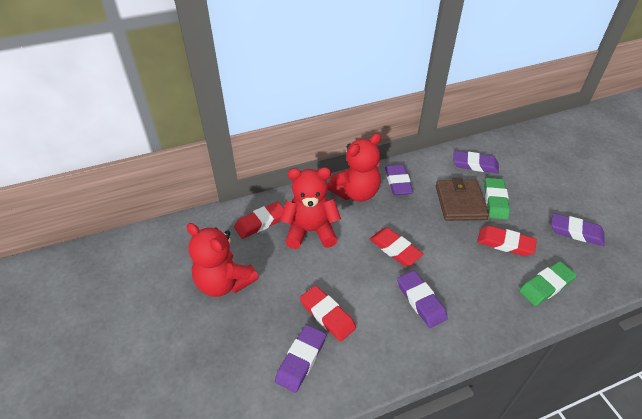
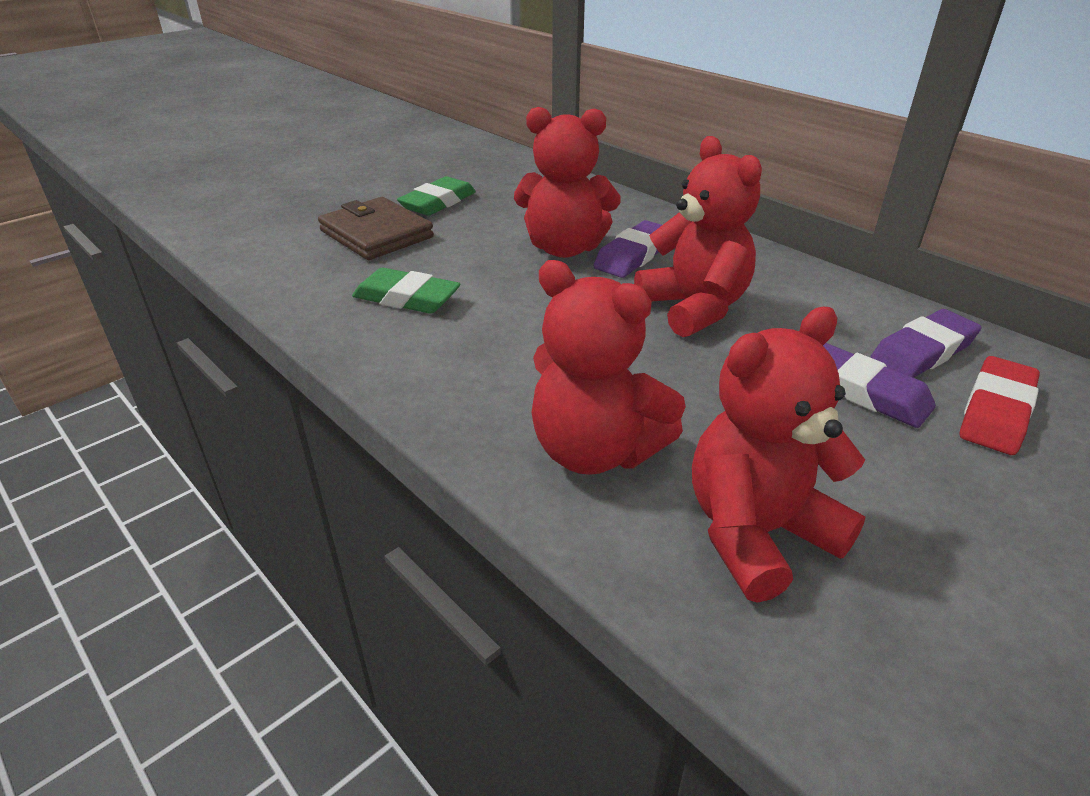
purple eraser: [275,325,326,393] [385,164,413,195] [397,270,448,328] [453,151,499,174] [551,213,605,246] = 5 -> [593,220,662,278] [823,343,936,428] [870,309,982,378] = 3
red eraser: [234,201,284,239] [300,285,356,342] [370,228,424,266] [477,226,537,256] = 4 -> [959,356,1040,455] = 1
red teddy bear: [187,223,259,297] [280,167,341,249] [327,133,381,202] = 3 -> [514,107,621,258] [531,260,686,475] [634,136,762,337] [692,307,865,603] = 4

